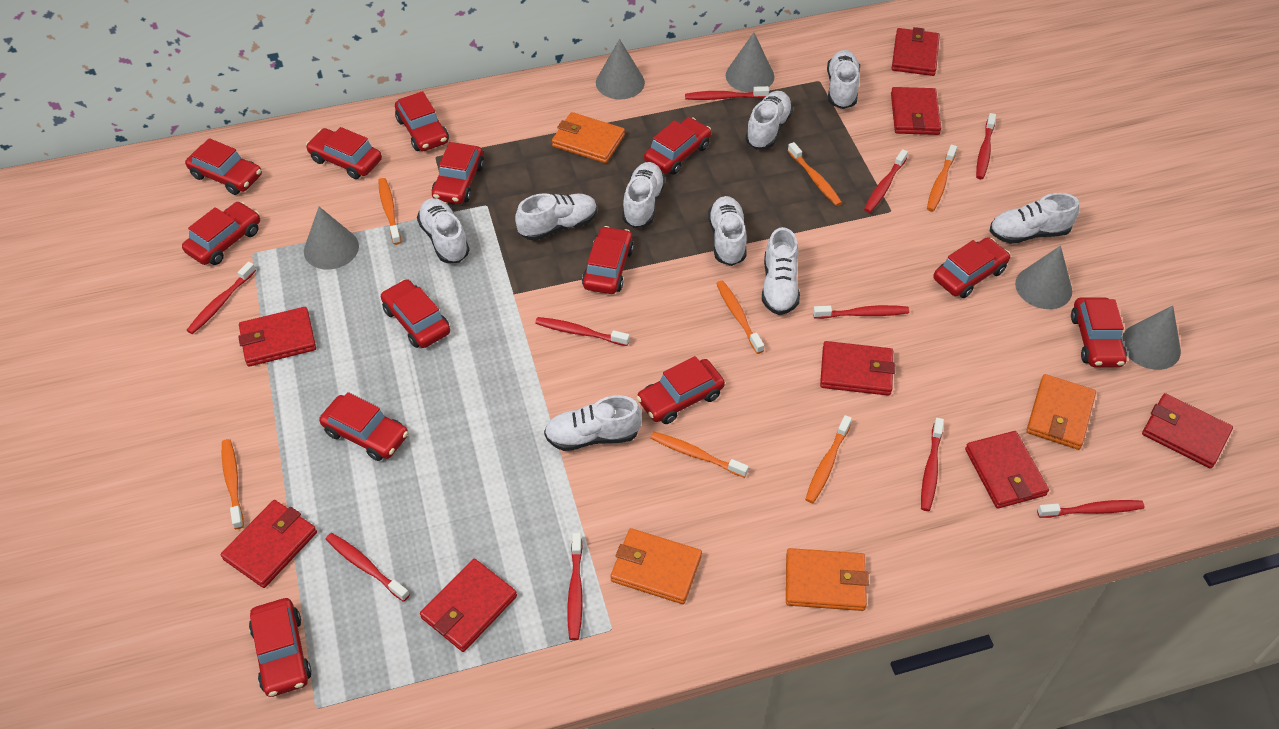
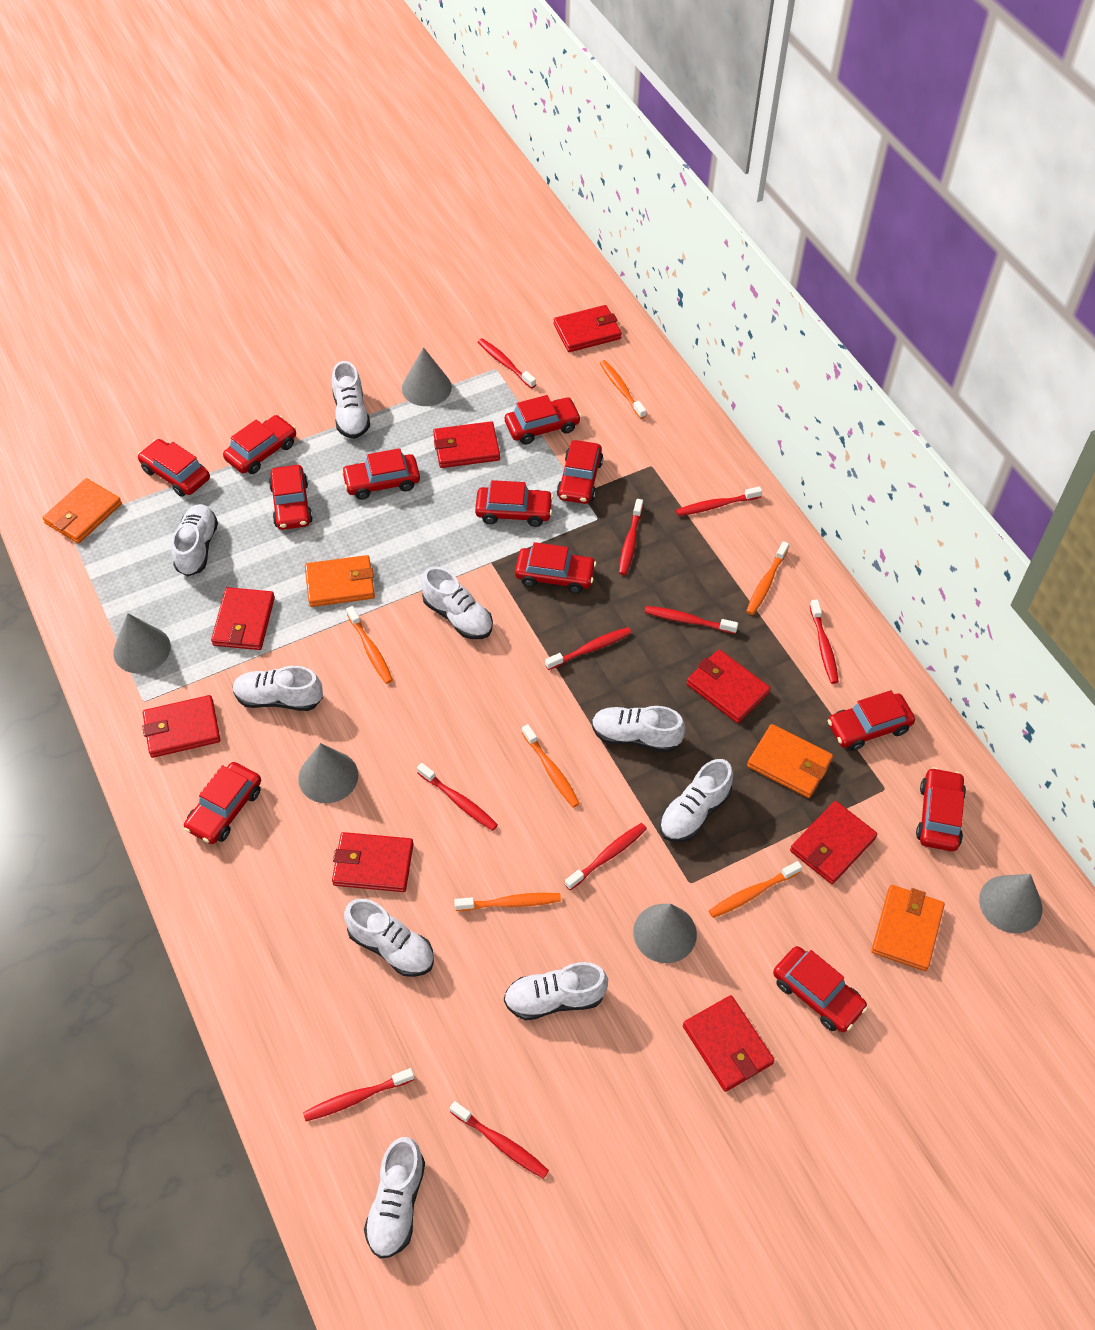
orange toothbrush: [222,439,244,529] [378,178,401,245] [651,432,749,478] [716,280,764,354] [788,142,842,206] [805,415,852,503] [927,145,957,211] = 7 -> [346,606,393,684] [454,893,561,911] [522,724,580,807] [600,360,646,419] [709,861,802,918] [746,541,789,615] = 6
red car: [182,202,260,265] [185,138,262,195] [249,598,312,697] [306,127,382,179] [319,392,408,461] [381,279,450,348] [395,91,449,151] [432,142,484,204] [582,226,634,294] [637,356,725,424] [644,117,711,175] [933,237,1010,298] [1071,297,1127,367] = 13 -> [138,439,210,497] [184,762,261,844] [223,415,296,474] [269,465,313,530] [341,448,420,500] [475,480,553,527] [505,395,581,445] [515,542,596,594] [557,440,603,504] [773,946,868,1032] [828,690,915,751] [916,767,966,852] = 12

